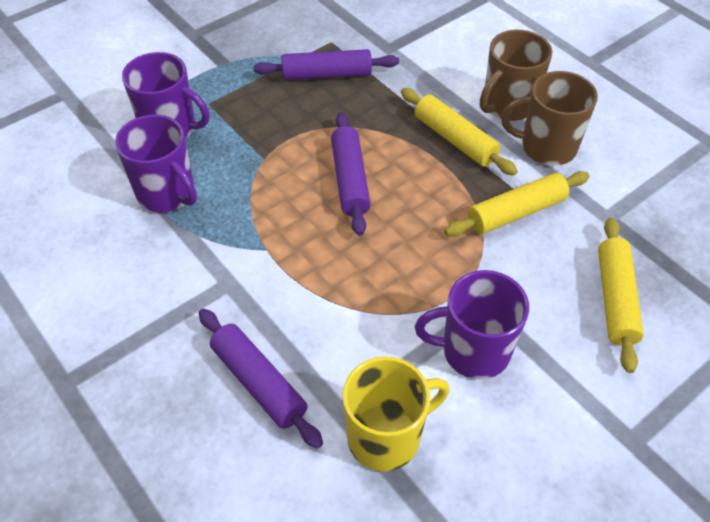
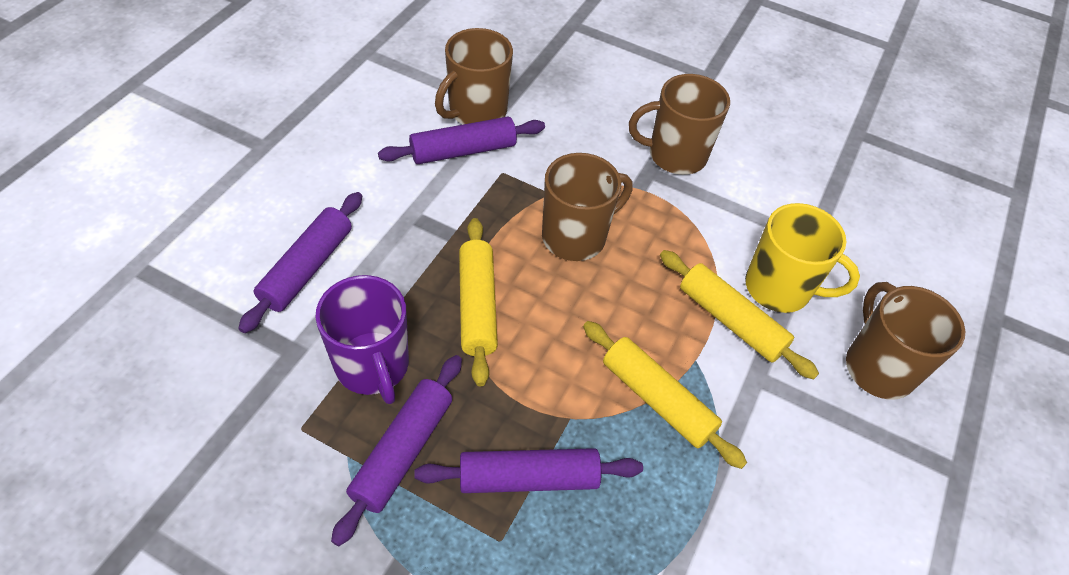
brown mug: [480,30,552,121] [501,71,598,165] = 2 -> [435,28,513,124] [542,153,633,261] [629,74,730,175] [846,282,965,400] = 4
purple mug: [115,115,197,212] [122,52,210,139] [415,270,529,379] = 3 -> [315,275,409,404] = 1
purple rolling pin: [199,309,323,449] [254,49,399,80] [331,112,371,236] = 3 -> [238,192,362,333] [331,355,462,546] [378,116,545,164] [414,448,643,493] = 4

